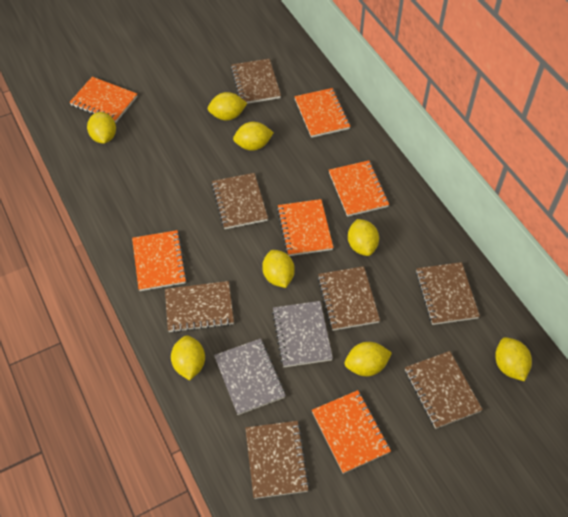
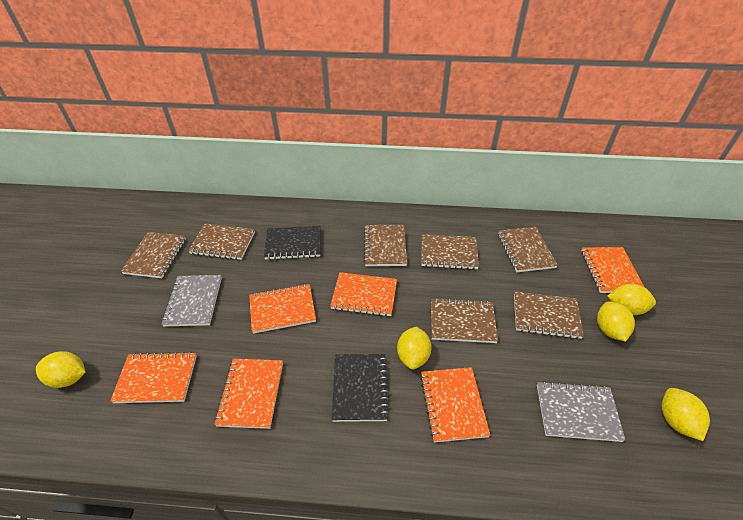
black notebook: none = 0 -> [264,226,321,260] [332,354,389,422] = 2
yellow lemon: [87,112,116,144] [171,335,205,380] [208,92,247,121] [233,122,274,151] [262,250,295,288] [345,342,392,376] [348,219,379,256] [495,337,532,381] = 8 -> [36,352,86,388] [397,326,432,369] [597,301,635,342] [608,284,656,315] [662,388,710,441] = 5

